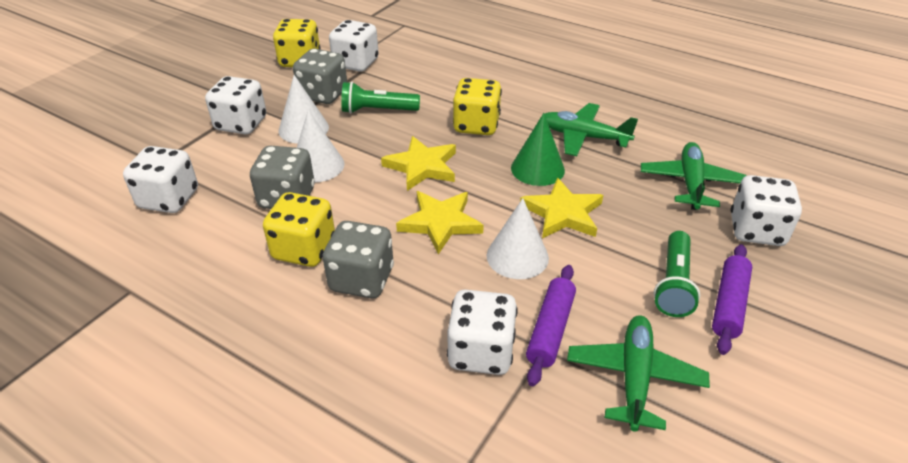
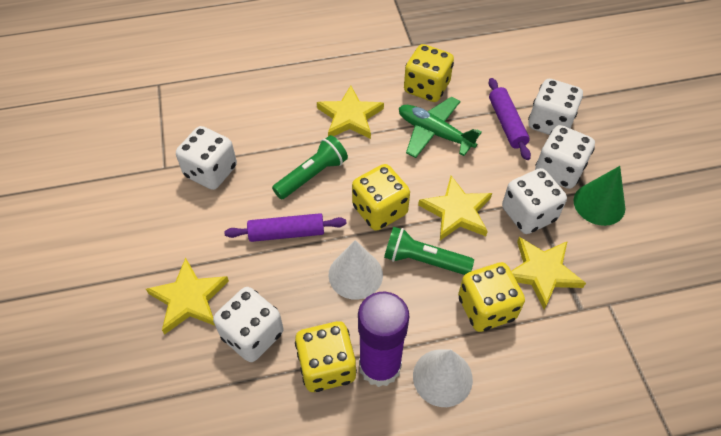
green plane: [545,103,638,156] [567,315,710,432] [641,142,747,210] = 3 -> [399,97,482,158] = 1
grey dice: [250,145,315,209] [293,49,347,104] [323,221,394,298] = 3 -> none = 0
purple glue stick: none = 0 -> [358,292,409,387] = 1
white cone: [279,75,329,143] [297,110,345,183] [487,198,549,279] = 3 -> [328,240,383,300] [413,349,473,407] = 2
yellow dice: [263,192,335,267] [273,19,321,67] [453,78,502,135] = 3 -> [295,321,357,392] [352,164,410,231] [404,44,454,102] [458,262,525,332] = 4
yellow star: [381,136,456,191] [396,191,484,254] [520,178,603,238] = 3 -> [146,258,229,334] [317,85,384,139] [418,176,492,240] [511,237,586,309] = 4

